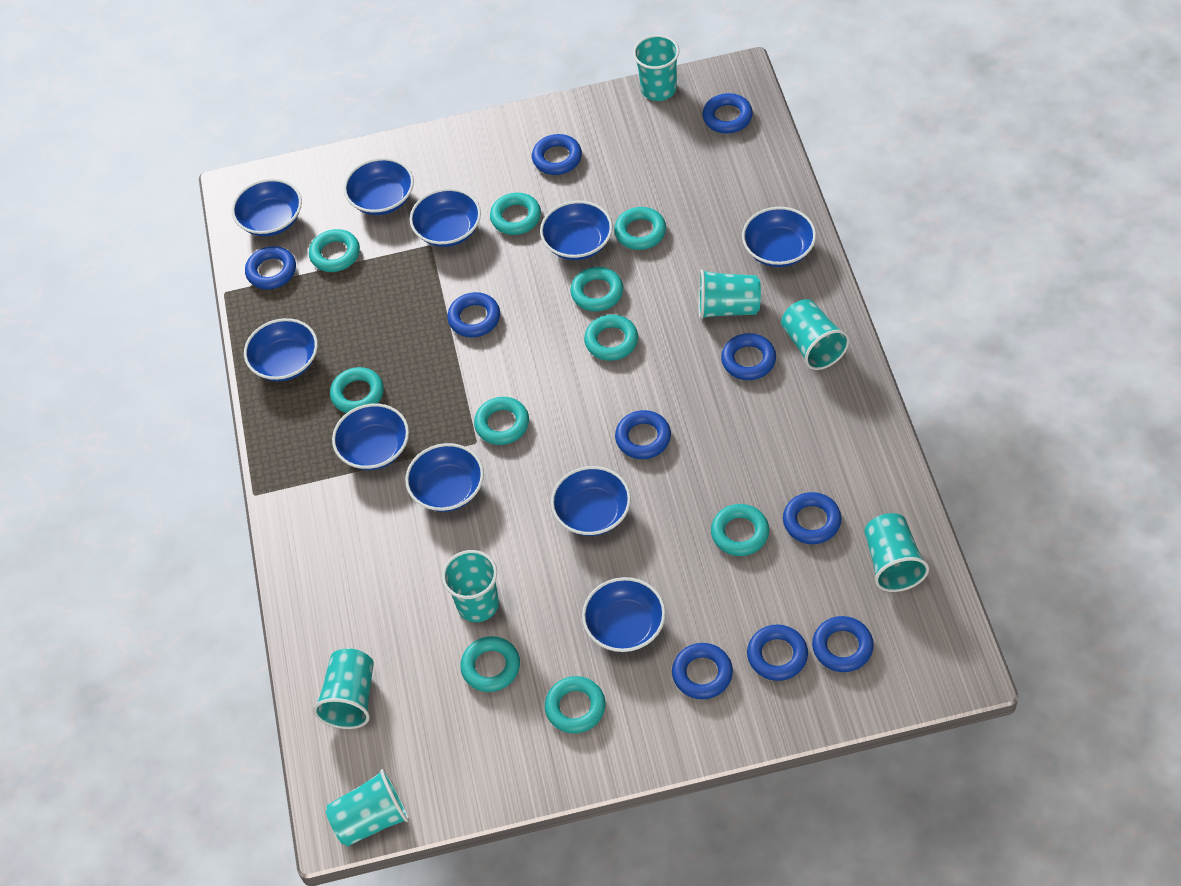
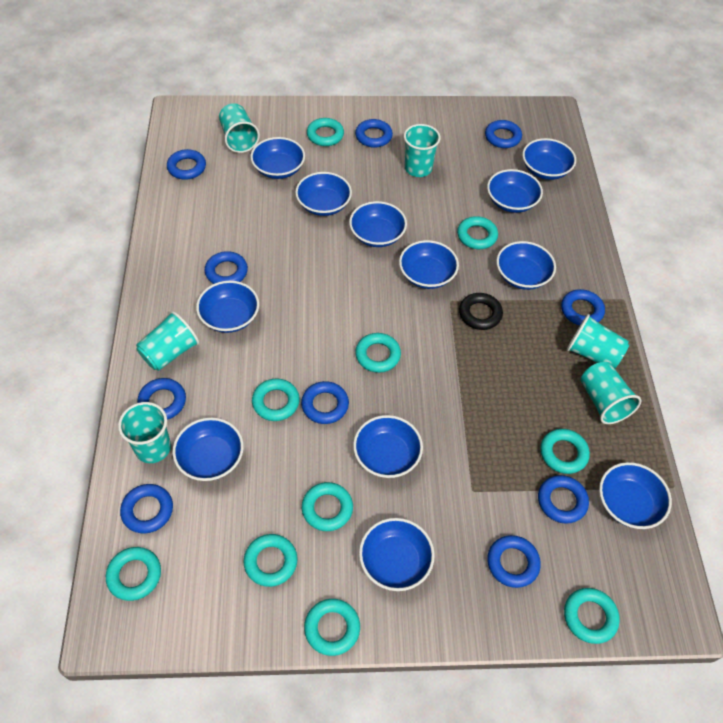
black ring: none = 0 -> [459,293,503,330] = 1
blue bowl: [232,179,302,236] [244,318,318,381] [332,403,409,470] [344,158,414,215] [405,443,484,512] [410,188,481,247] [540,201,613,260] [551,466,631,536] [582,577,666,652] [742,207,816,267] = 10 -> [172,417,244,481] [196,281,259,333] [250,137,305,179] [295,172,352,216] [349,201,407,247] [353,415,423,478] [359,518,435,591] [399,240,459,289] [487,169,543,213] [496,241,556,290] [522,138,576,180] [599,462,672,529] = 12
turquoise cup: [313,648,374,729] [326,769,409,847] [442,550,499,622] [633,35,679,101] [698,269,761,320] [781,299,850,370] [864,513,929,592] = 7 -> [118,402,171,463] [136,311,199,371] [219,104,260,153] [404,124,441,177] [567,314,629,368] [581,362,642,424] = 6

